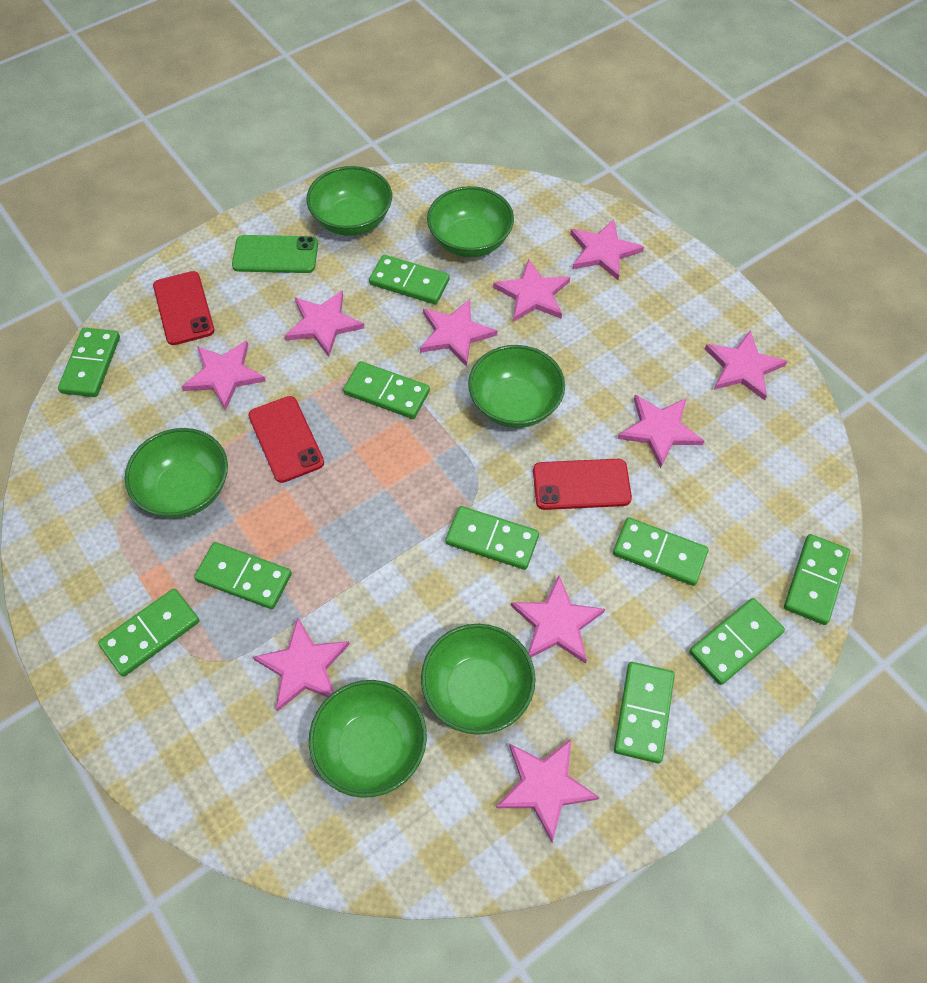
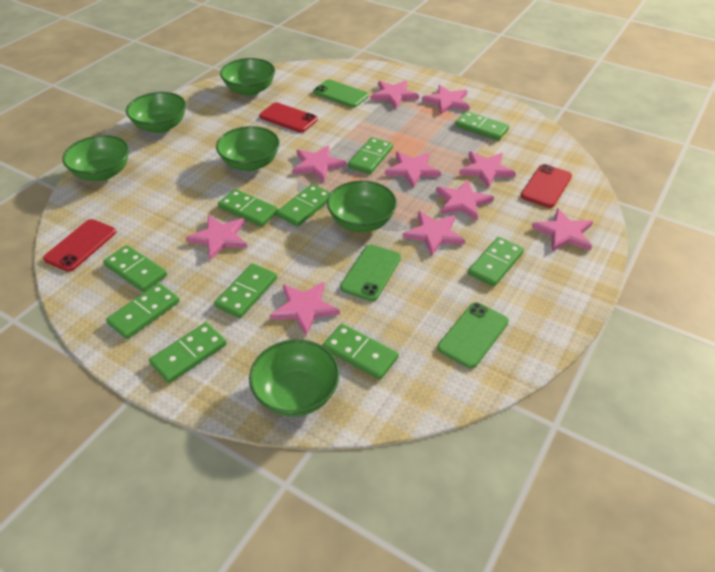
green phone: [232,235,318,273] = 1 -> [313,79,369,108] [340,244,401,301] [437,302,509,369] = 3

